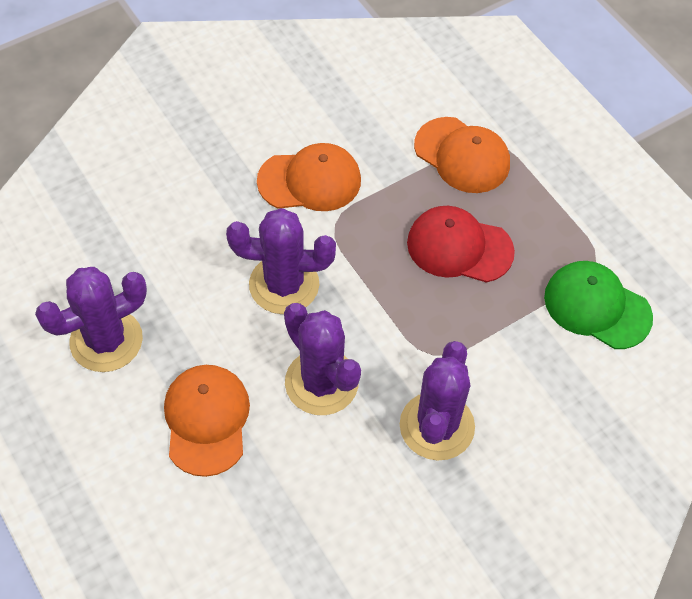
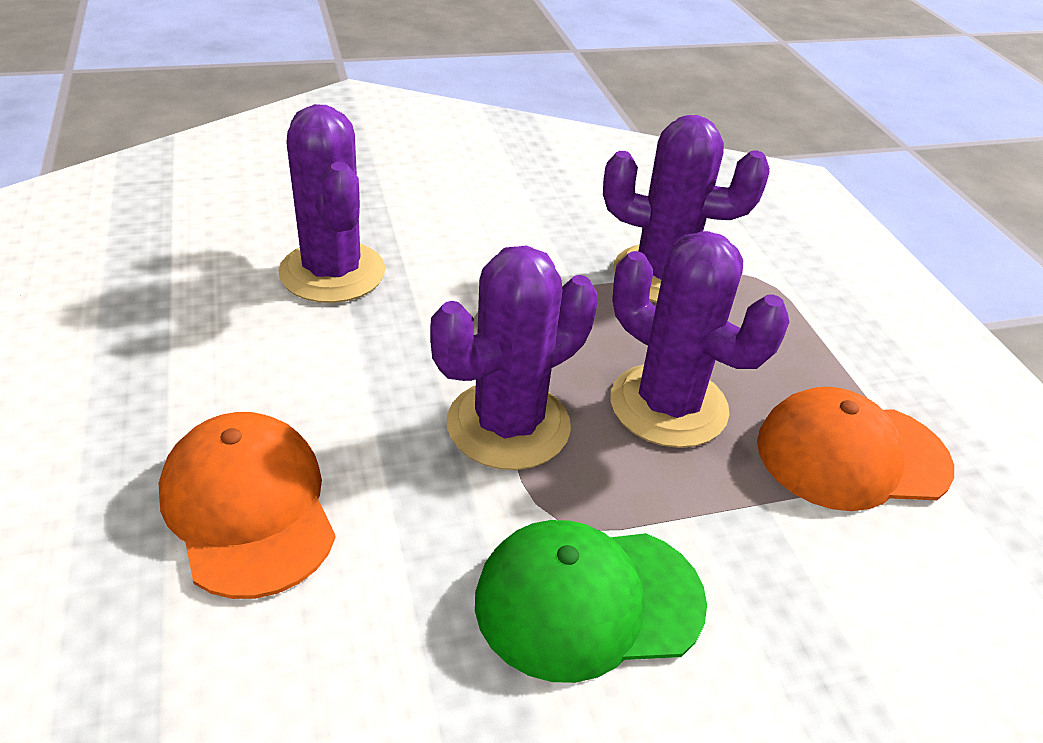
orange cap: [164,365,250,477] [257,143,361,211] [414,117,510,193] = 3 -> [158,412,336,599] [757,387,954,511] = 2
red cap: [407,206,515,283] = 1 -> none = 0

